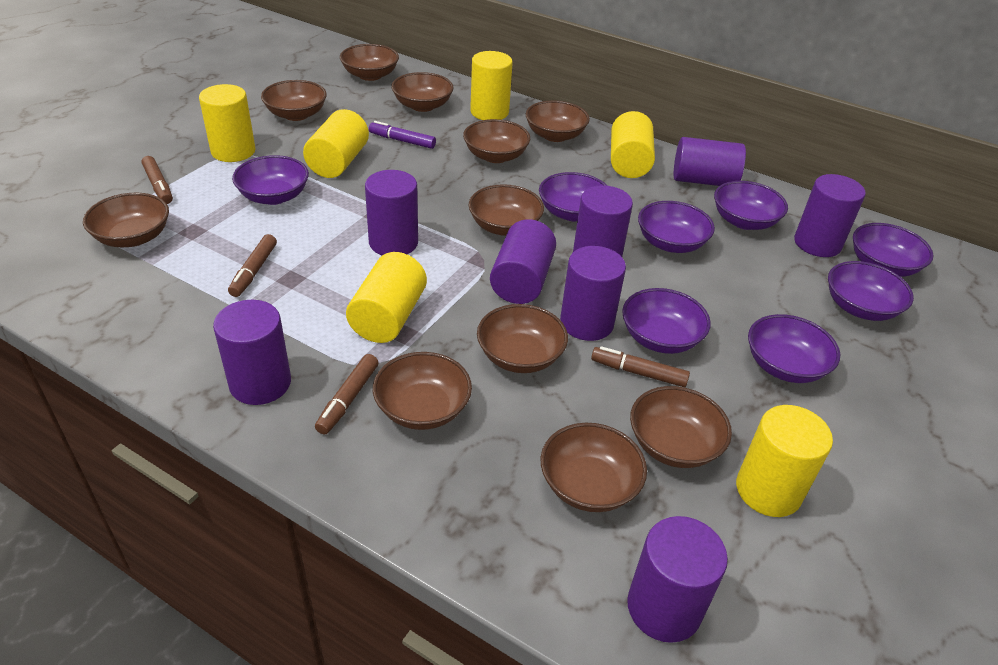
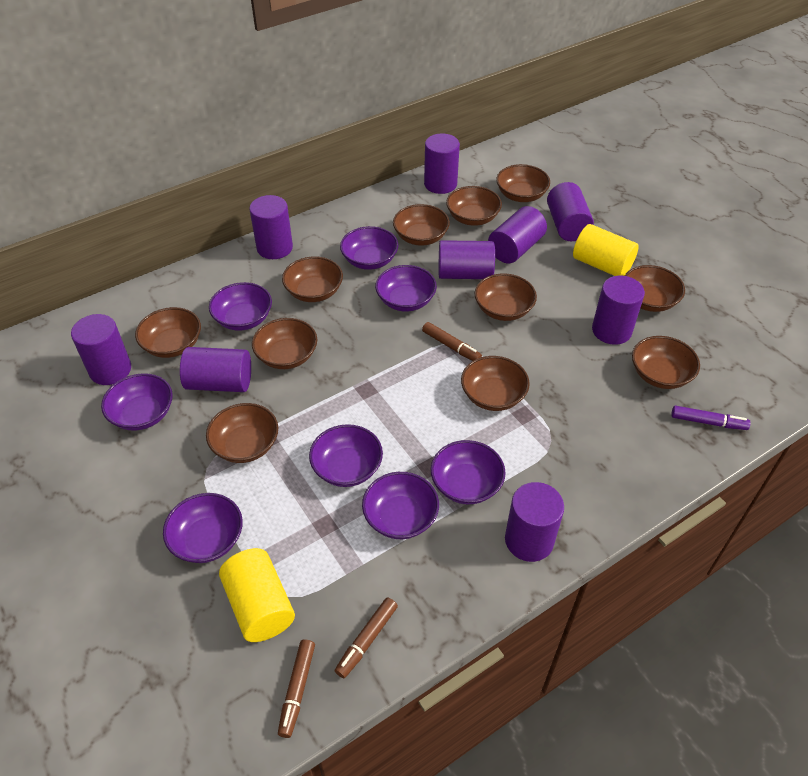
brown marker: [141,156,173,204] [228,234,277,297] [315,354,379,434] [591,346,690,387] = 4 -> [278,639,315,738] [335,597,398,678] [422,322,482,361] = 3
purple cylinder: [213,300,291,405] [365,170,418,255] [490,219,556,304] [560,246,626,341] [573,185,633,257] [627,516,728,643] [674,137,746,186] [794,174,866,257] = 8 -> [71,314,131,385] [180,347,251,392] [249,195,293,259] [424,133,460,194] [439,240,495,279] [488,206,547,264] [505,482,564,562] [547,182,594,241] [592,276,645,345] = 9
yellow cylinder: [199,84,256,162] [303,109,369,178] [346,252,427,343] [470,51,513,120] [611,111,655,178] [736,405,833,517] = 6 -> [219,548,295,642] [573,224,639,276] = 2

